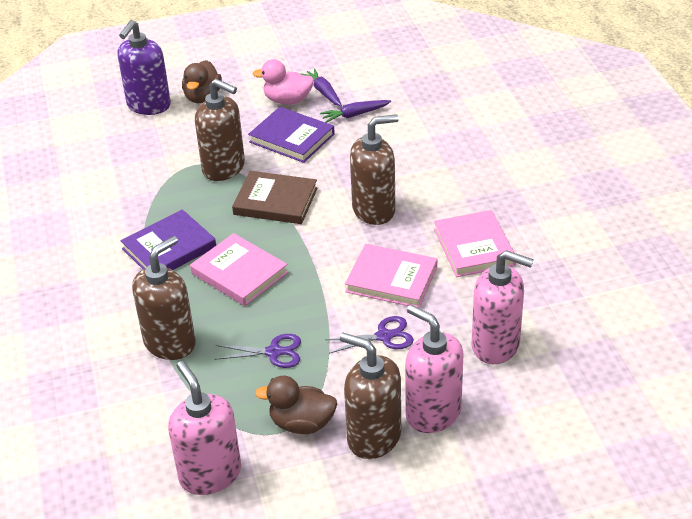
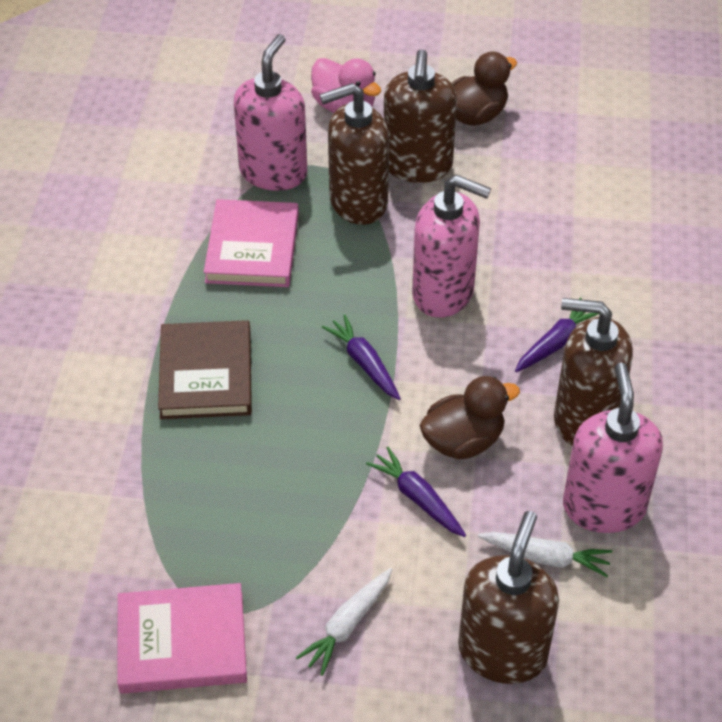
pink book: [190,233,288,306] [345,244,437,308] [434,210,516,277] = 3 -> [117,583,247,694] [204,199,299,287] = 2
purple book: [120,209,216,270] [248,107,335,163] = 2 -> none = 0
purple carrot: [300,69,342,106] [320,100,391,123] = 2 -> [322,315,401,400] [366,447,466,537] [515,298,600,372] = 3
purple scissors: [214,334,301,368] [325,316,414,354] = 2 -> none = 0
purple soap dispenser: [117,20,171,115] = 1 -> none = 0
white carrot: none = 0 -> [296,568,392,676] [478,532,612,577] = 2

